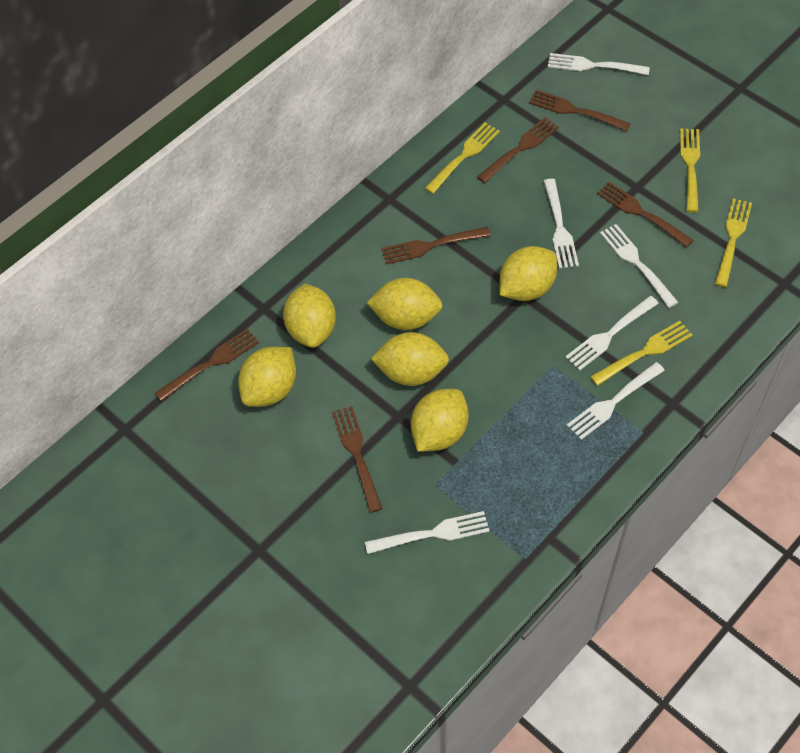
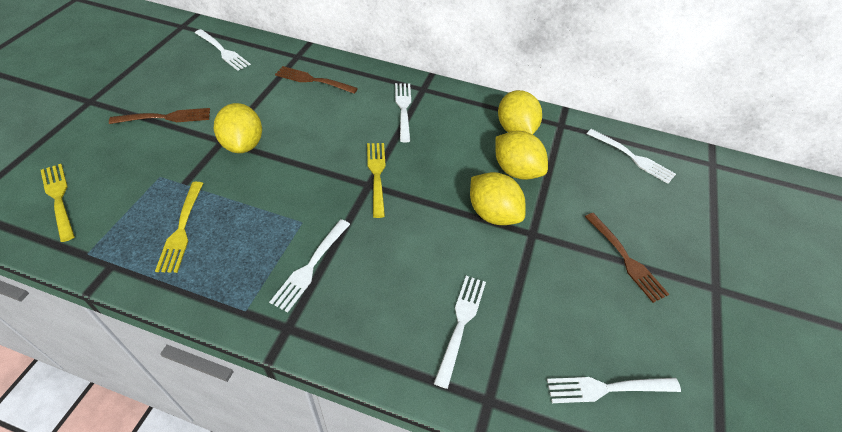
brown fork: [155,329,259,401] [332,406,383,513] [381,227,490,265] [477,117,559,183] [529,90,631,131] [597,182,694,248] = 6 -> [109,108,210,124] [275,66,358,94] [585,213,669,303] = 3
yellow fork: [424,123,500,194] [590,321,693,386] [680,128,700,213] [715,198,752,287] = 4 -> [41,164,75,242] [155,182,203,273] [367,143,386,218] = 3
yellow lemon: [238,347,296,407] [283,284,336,348] [367,278,443,330] [371,332,449,386] [411,389,469,452] [499,246,557,301] = 6 -> [214,103,262,153] [470,172,526,225] [495,131,548,180] [498,90,542,135] = 4

